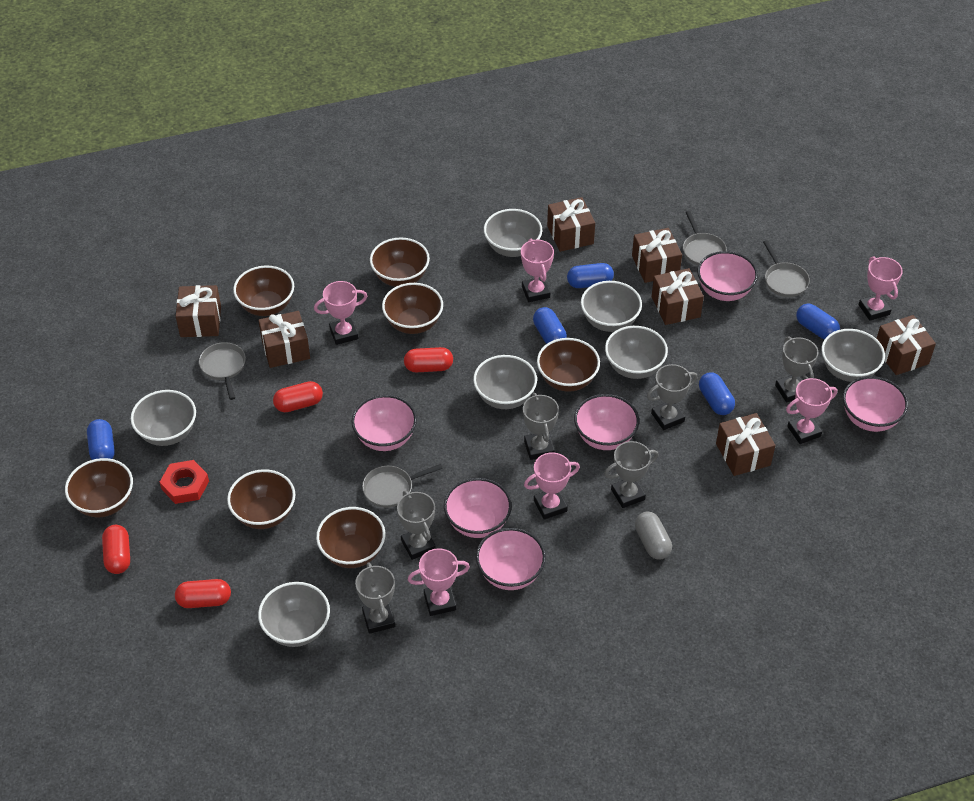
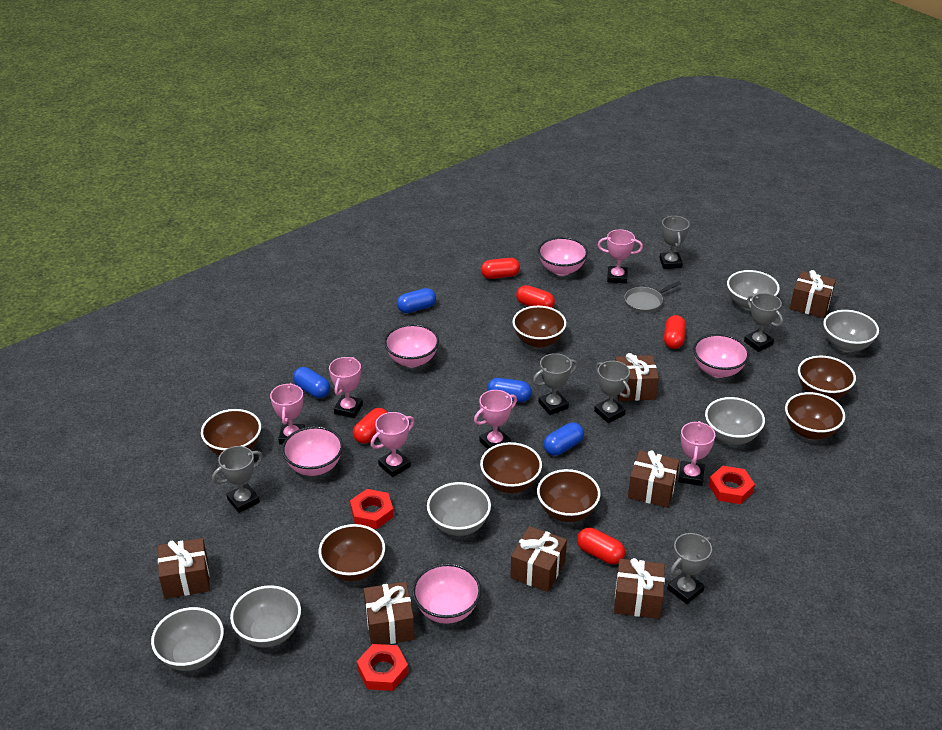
blue capsule: [87,419,115,460] [533,307,567,344] [567,263,614,288] [699,373,735,415] [796,303,840,340] = 5 -> [293,367,330,398] [397,288,436,313] [487,378,532,402] [543,422,584,456] = 4
grey bowl: [131,390,196,446] [258,582,330,647] [473,355,537,409] [484,209,542,257] [581,281,642,332] [605,326,668,379] [822,329,885,382] = 7 -> [151,607,224,671] [230,585,301,648] [427,482,491,536] [705,397,765,445] [727,270,780,310] [823,310,879,352] = 6
grey capsule: [635,512,672,560] = 1 -> none = 0
grey pan: [199,342,246,400] [362,464,443,508] [683,211,727,265] [763,240,810,297] = 4 -> [624,281,681,313] = 1
pink bowl: [351,395,417,451] [444,478,512,538] [476,528,546,590] [574,394,639,450] [697,251,758,301] [843,376,908,432] = 6 -> [282,426,343,476] [384,324,439,367] [412,563,481,624] [538,237,588,276] [693,334,749,378] = 5
red capsule: [102,525,130,574] [175,579,231,608] [273,381,323,412] [404,347,453,373] = 4 -> [353,408,388,444] [481,258,520,279] [516,285,555,308] [577,528,625,564] [664,315,686,349] = 5
red nut: [160,460,209,504] = 1 -> [350,489,394,529] [357,644,408,691] [709,466,755,504] = 3

